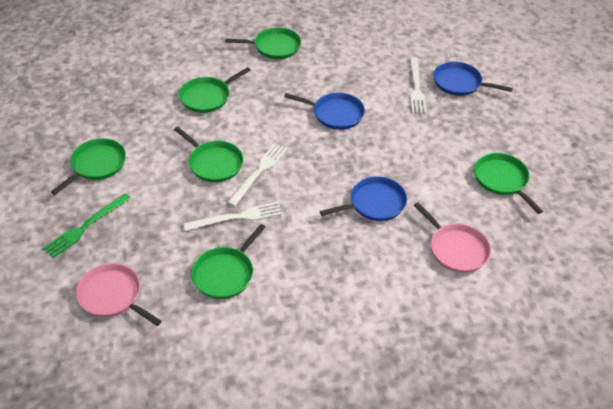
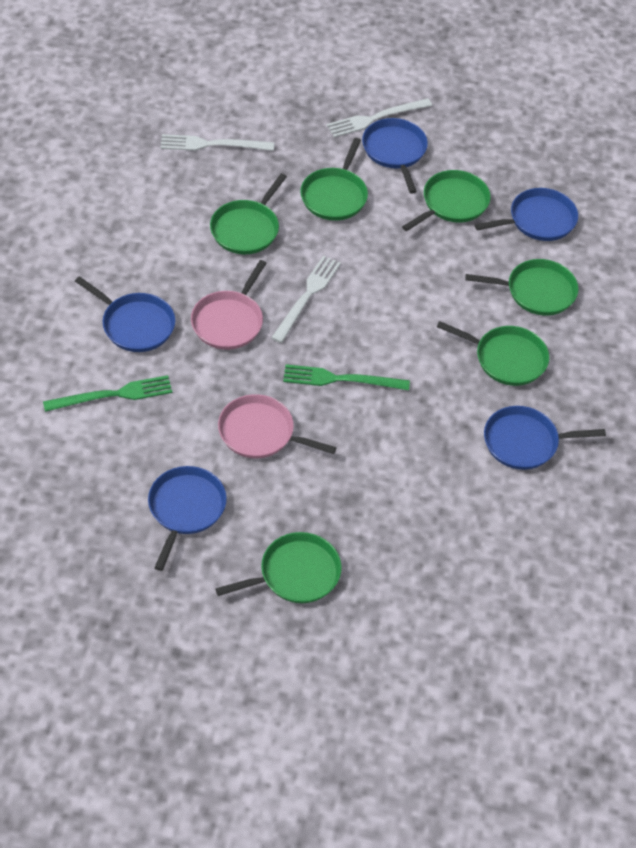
blue pan: [284,93,365,130] [320,176,407,221] [433,62,512,96] = 3 -> [75,276,175,352] [148,466,227,571] [362,118,428,194] [475,188,578,241] [484,406,606,470] = 5
green fork: [43,193,131,258] = 1 -> [43,375,172,412] [283,364,410,390] = 2

